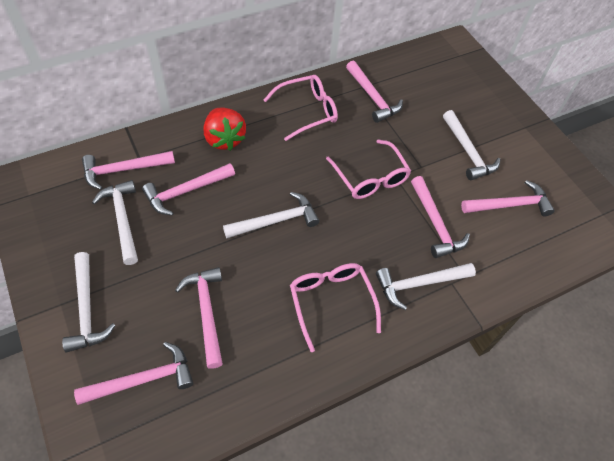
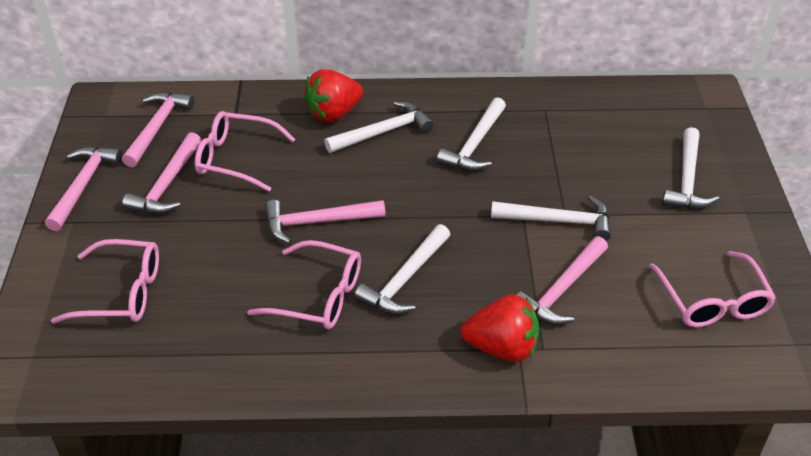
pink glasses: [264,75,338,141] [290,263,381,352] [326,139,411,199] = 3 -> [51,239,159,324] [195,111,295,192] [247,240,361,330] [649,251,776,327] = 4
pink hammer: [74,342,193,405] [82,151,175,190] [142,163,235,216] [175,267,223,369] [346,61,403,123] [411,176,470,258] [461,180,555,216] = 7 -> [45,146,123,231] [122,92,194,167] [122,132,201,214] [265,200,386,244] [516,236,608,325] = 5
red strawberry: [204,107,246,151] = 1 -> [303,69,363,123] [461,294,540,362] = 2

